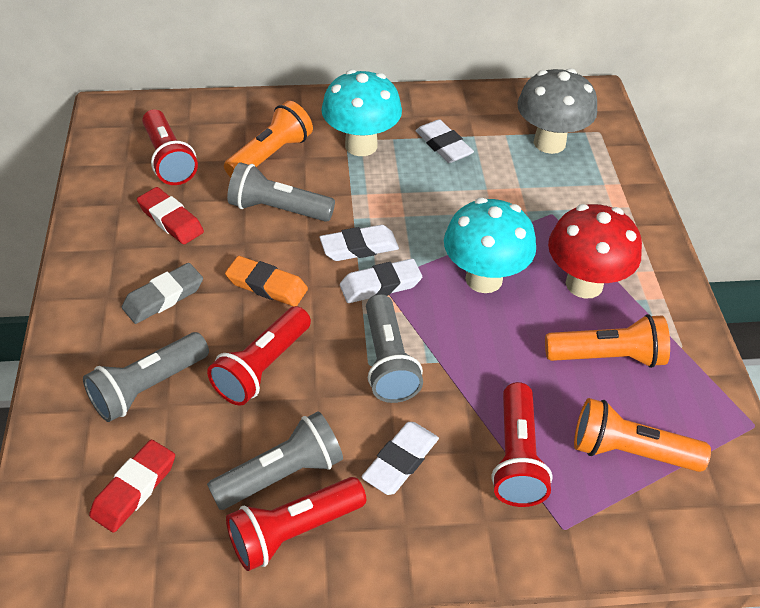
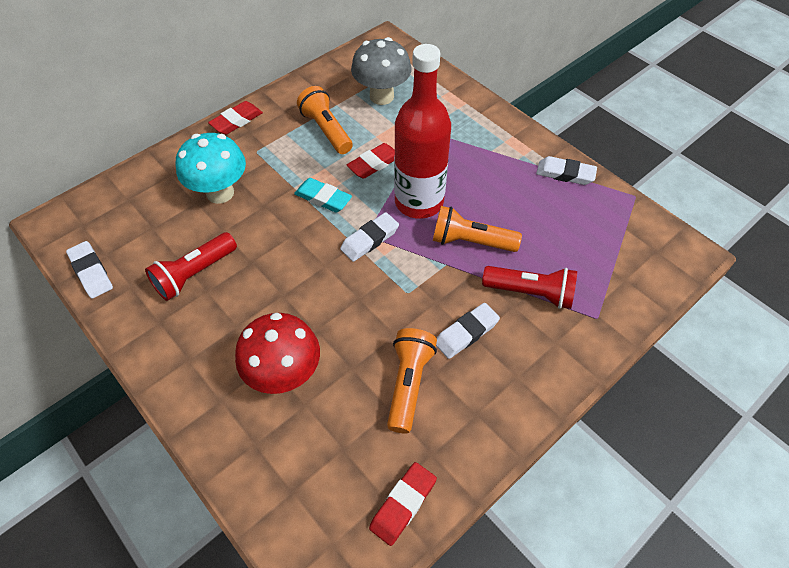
grey eraser: [122,263,203,324] = 1 -> none = 0
grey flashlight: [83,332,209,422] [207,411,343,510] [227,162,335,222] [366,294,423,403] = 4 -> none = 0
orange eraser: [225,256,308,307] = 1 -> none = 0
red bottle: none = 0 -> [394,44,451,219] = 1
red eraser: [89,440,175,533] [137,187,204,245] = 2 -> [208,101,263,135] [347,143,395,179] [369,462,437,546] = 3
red flashlight: [142,109,198,185] [207,306,311,406] [226,477,366,571] [491,382,553,507] = 4 -> [145,232,237,301] [482,266,577,309] = 2
turquoise eraser: none = 0 -> [294,178,352,212] = 1
turquoise mushroom: [321,69,402,156] [444,198,536,293] = 2 -> [176,133,246,204] = 1

